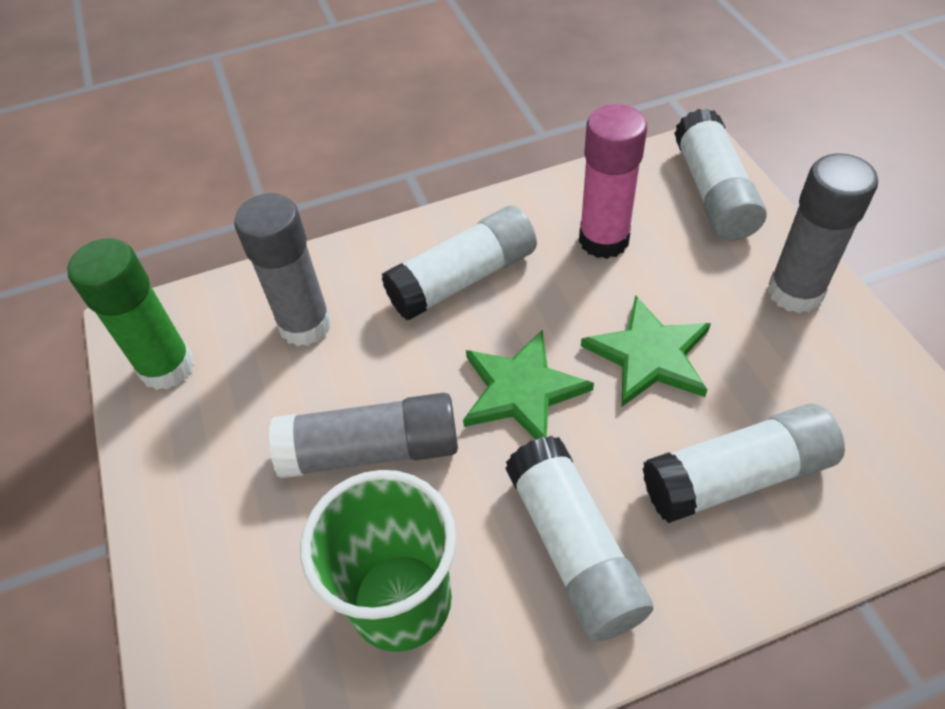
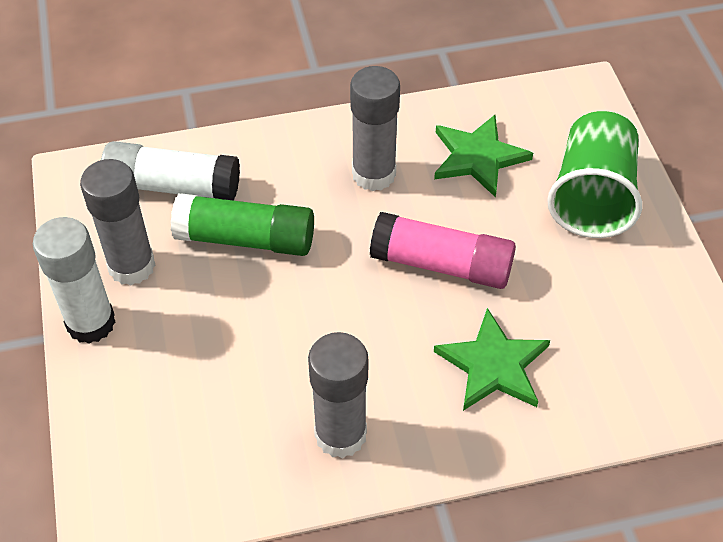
white glue stick: [382,206,537,320] [505,436,654,641] [643,403,845,523] [674,108,767,241] = 4 -> [33,217,115,344] [101,141,240,201] = 2

